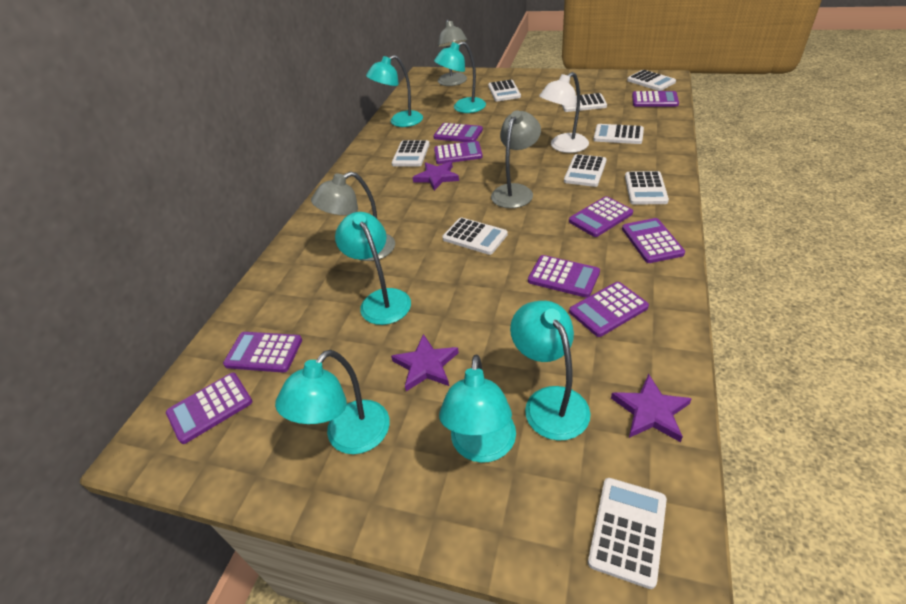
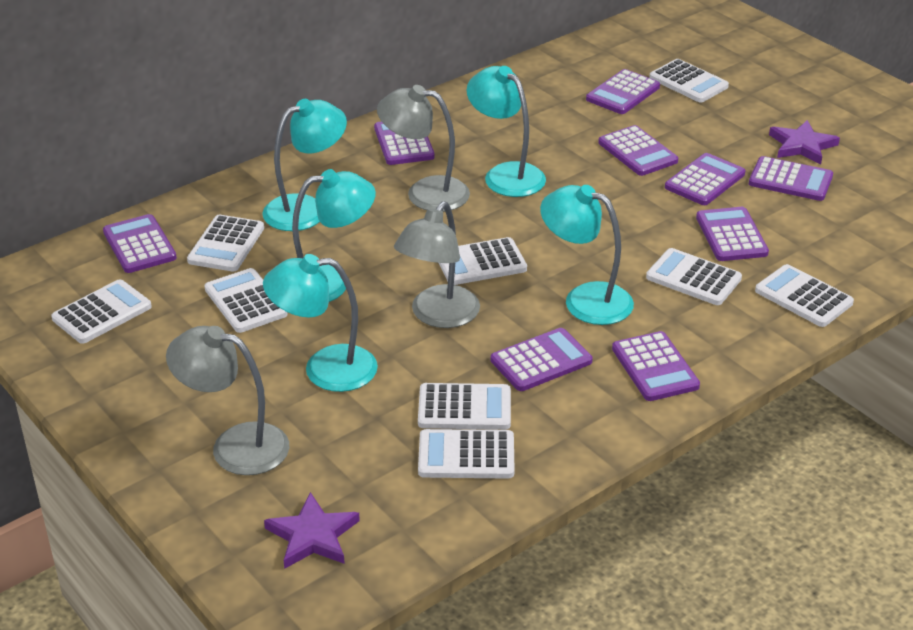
purple star: [391,334,459,391] [413,161,459,191] [611,374,692,442] = 3 -> [264,492,360,569] [769,120,840,164] = 2
turquoise lamp: [275,350,390,454] [335,212,411,325] [366,55,423,127] [434,41,486,113] [439,354,516,463] [510,301,591,441] = 6 -> [262,99,347,231] [263,254,378,392] [292,169,376,302] [467,66,546,197] [540,185,634,325] = 5
white lamp: [539,72,589,153] = 1 -> none = 0

